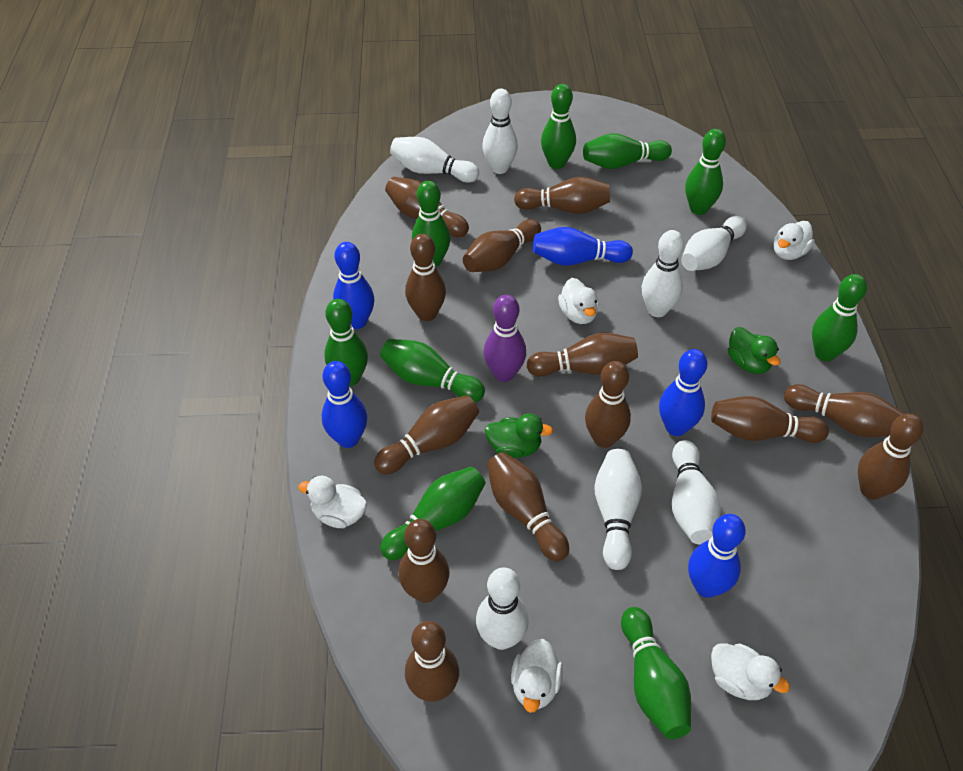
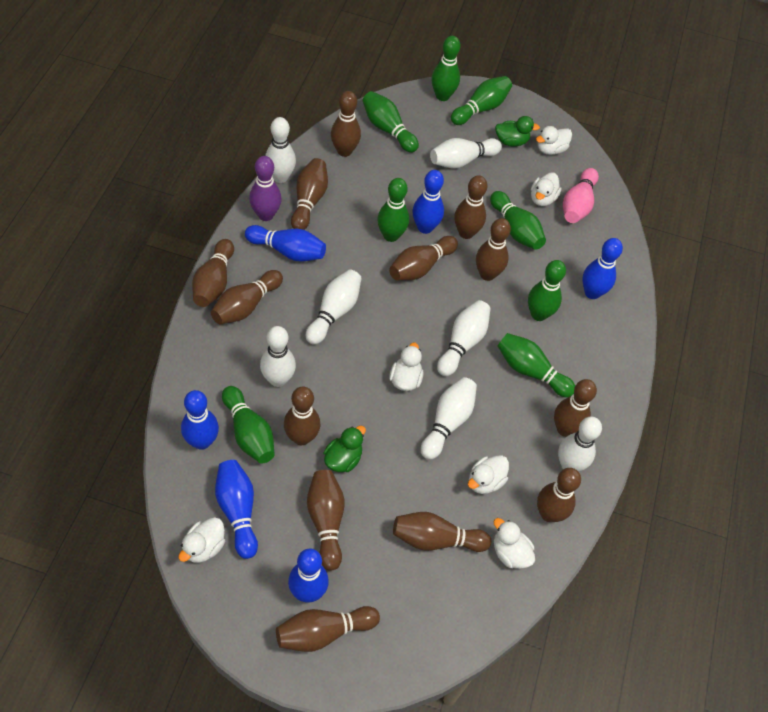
blue bowling pin: [322,361,367,448] [333,242,374,329] [533,227,633,265] [659,349,707,436] [688,514,746,598] = 5 -> [181,390,219,450] [215,460,258,559] [245,225,326,262] [288,549,329,602] [413,170,444,234] [582,238,623,299] = 6
green bowling pin: [324,299,368,386] [380,339,485,402] [380,466,485,560] [412,181,450,267] [541,84,576,169] [583,133,672,169] [621,607,691,739] [685,129,726,215] [812,274,867,361] = 9 -> [222,386,275,464] [362,91,419,153] [377,178,409,242] [431,36,460,101] [451,76,512,125] [490,191,546,250] [498,333,575,398] [528,260,566,321] = 8
pink bowling pin: none = 0 -> [563,168,599,223] = 1
white duck: [298,475,367,528] [511,639,563,713] [558,278,599,324] [711,644,790,700] [774,221,815,260] = 5 -> [179,517,225,563] [389,343,423,391] [468,455,509,494] [494,518,535,569] [531,172,562,206] [536,126,572,155] = 6

